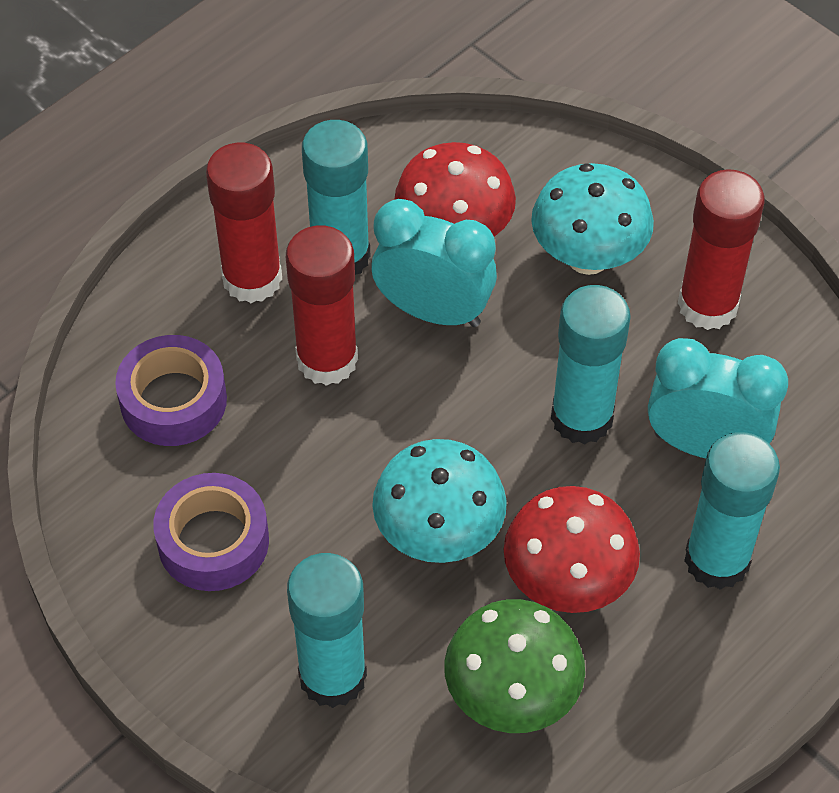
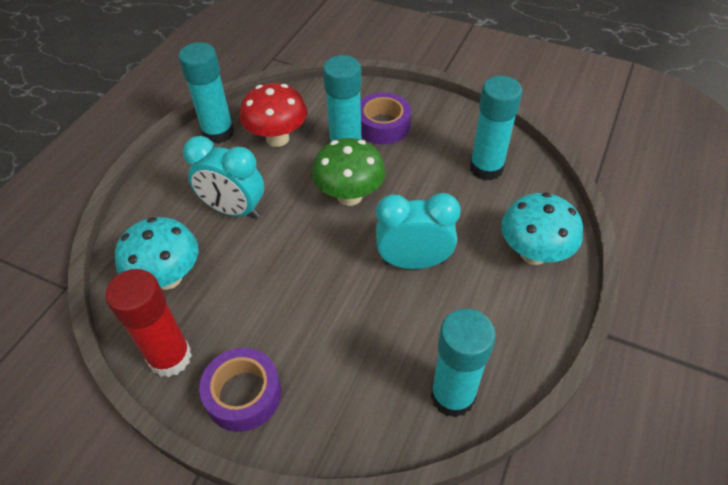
red glue stick: [206,143,282,303] [286,225,358,386] [678,169,764,330] = 3 -> [105,269,192,377] = 1
red mushroom: [394,142,516,237] [504,486,640,613] = 2 -> [240,83,307,147] = 1

